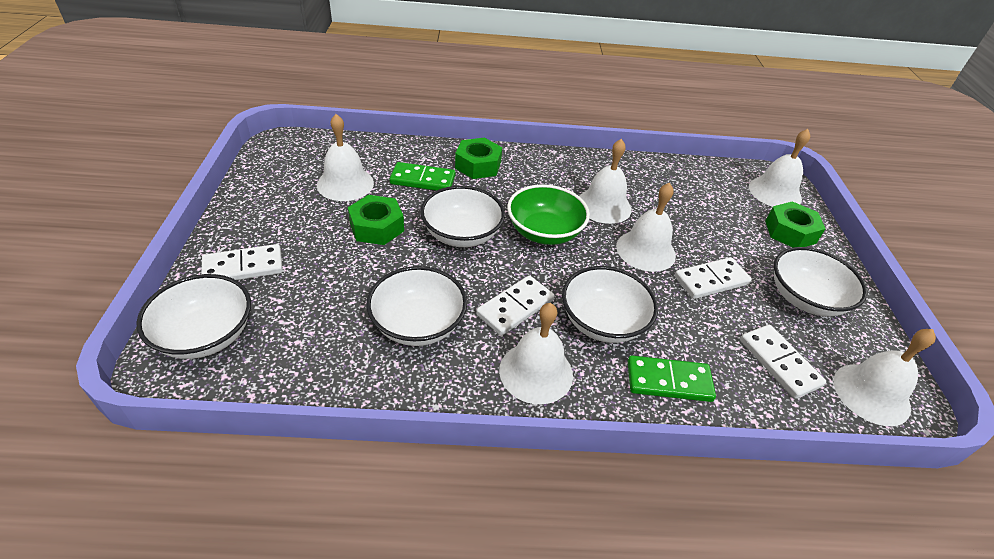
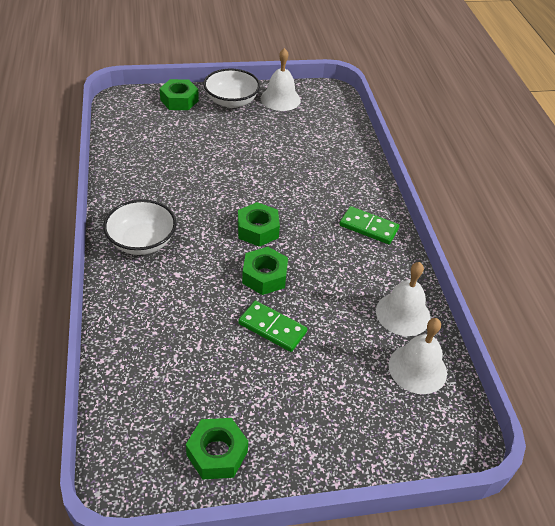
green bowl: [507,184,590,245] = 1 -> none = 0
green nut: [348,195,404,245] [455,138,502,179] [765,201,826,247] = 3 -> [160,79,199,110] [186,418,248,480] [238,202,280,247] [242,247,288,295] = 4
white bell: [317,114,374,201] [499,303,573,404] [579,139,632,224] [616,183,676,272] [749,129,810,207] [834,329,936,426] = 6 -> [261,48,301,111] [376,262,431,336] [388,318,447,394] = 3
white bowl: [136,274,251,359] [366,266,467,346] [420,186,505,247] [562,266,658,343] [774,247,867,317] = 5 -> [103,199,176,255] [203,69,260,108] = 2
white domino: [201,244,283,280] [476,275,555,336] [675,257,752,299] [740,325,826,399] = 4 -> none = 0

